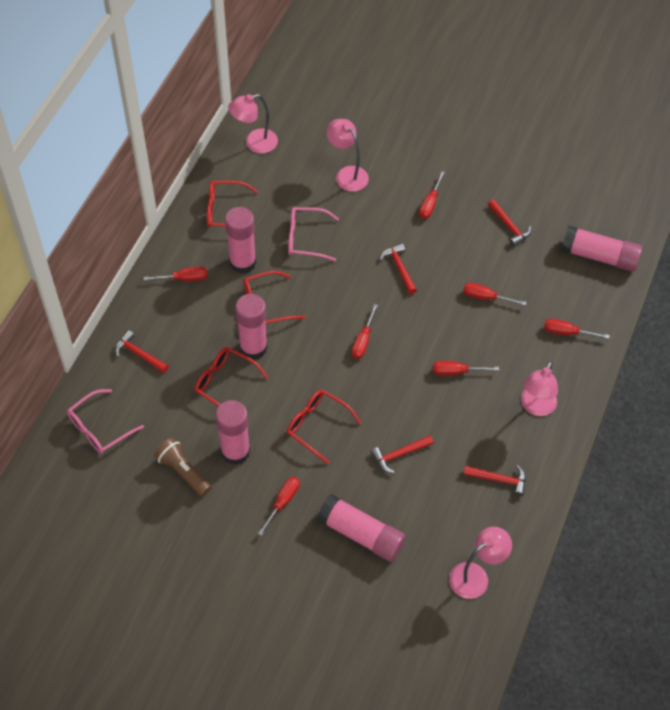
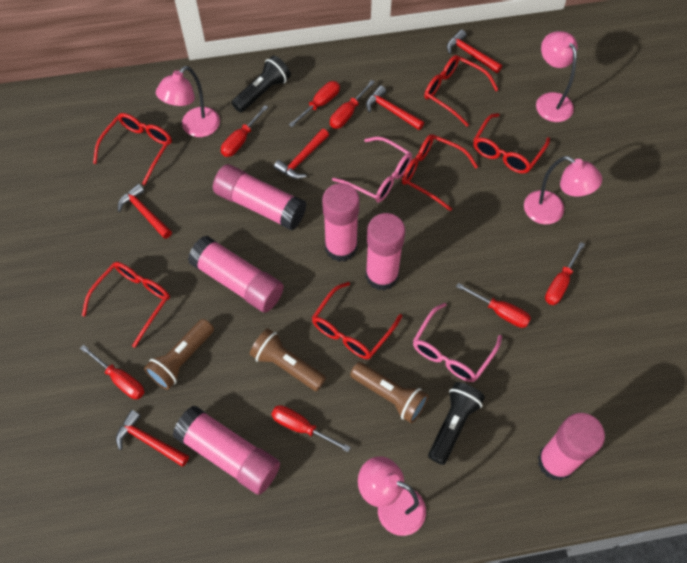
black flashlight: none = 0 -> [232,55,291,113] [428,382,485,465] = 2
brown flashlight: [154,438,211,496] = 1 -> [144,319,214,390] [250,328,326,391] [350,362,428,423] = 3
pink glue stick: [216,400,250,465] [225,207,256,274] [235,294,268,360] [317,494,406,562] [561,226,642,272] = 5 -> [173,406,280,495] [188,236,284,312] [213,164,306,230] [322,183,360,262] [366,213,405,291] [538,413,605,481] = 6
red glasses: [195,347,268,407] [207,181,258,232] [243,271,305,323] [287,390,362,464] = 4 -> [82,262,170,348] [93,113,172,186] [312,282,402,359] [402,134,478,211] [424,55,499,127] [473,113,550,173] = 6

